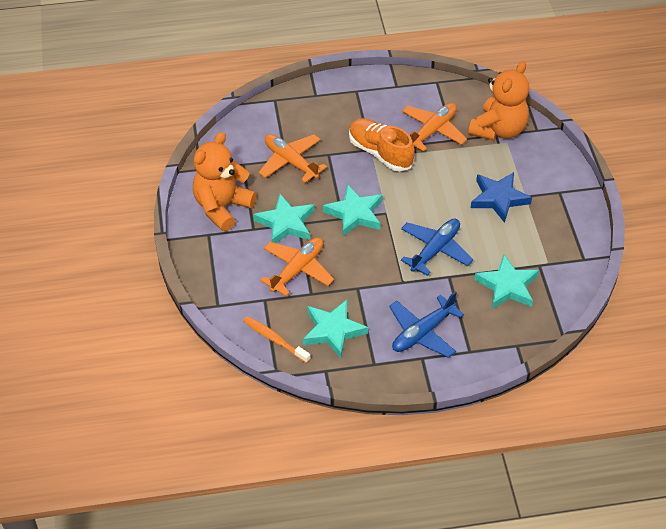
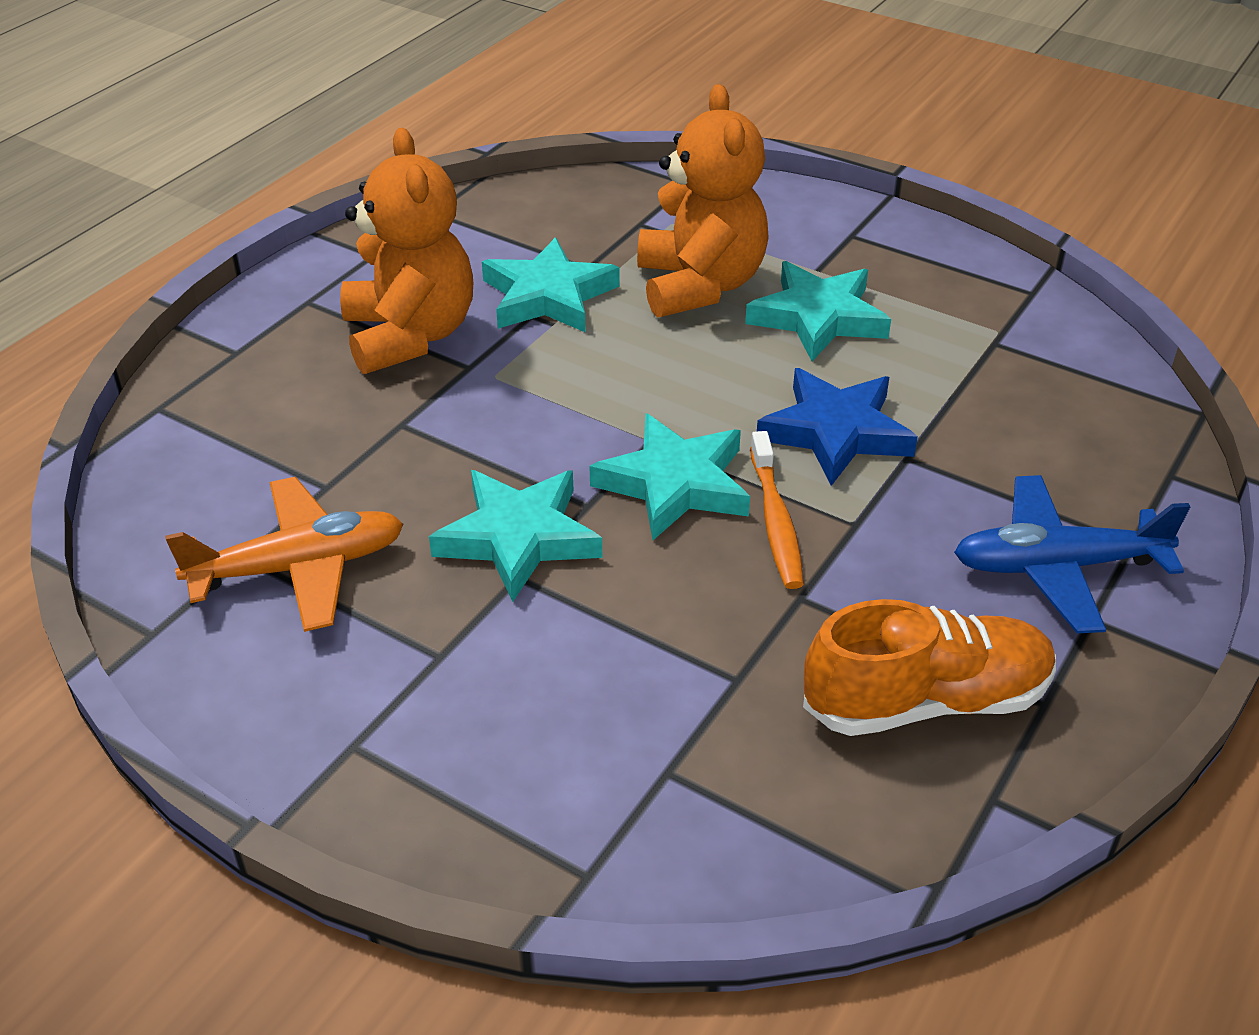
blue plane: [389,291,464,358] [401,218,473,276] = 2 -> [954,475,1190,633] = 1
orange plane: [258,134,327,183] [260,237,334,296] [402,103,467,151] = 3 -> [165,477,404,632] = 1

